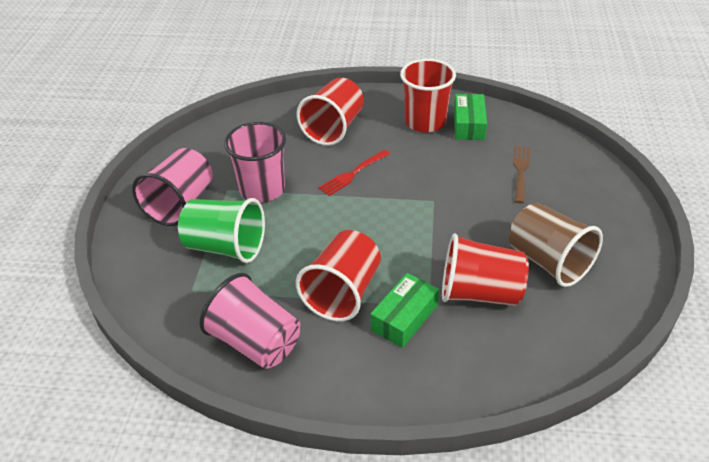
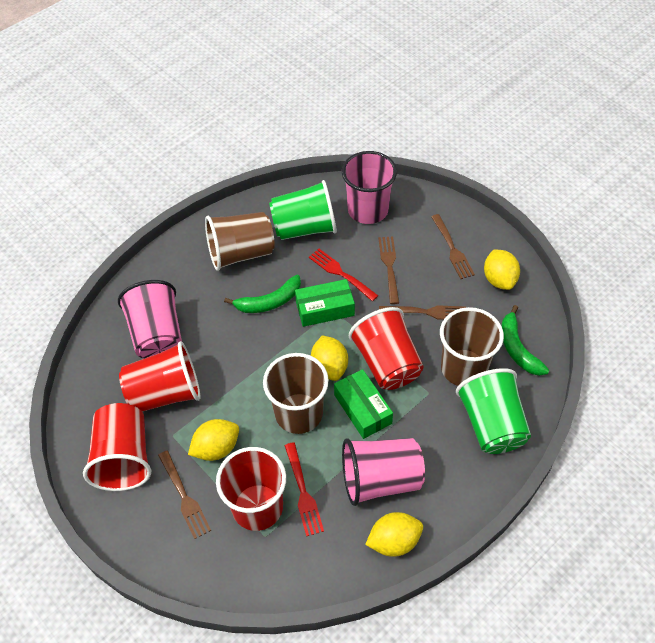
brown cup: [509,203,603,287] = 1 -> [205,212,275,271] [263,353,329,434] [440,307,504,386] = 3
brown fork: [513,146,530,204] = 1 -> [158,450,211,539] [378,236,399,304] [379,305,466,320] [431,214,475,279] = 4
green banana: none = 0 -> [224,275,301,313] [501,305,549,376] = 2
green cup: [178,198,265,263] = 1 -> [269,180,337,240] [456,368,531,454] = 2
red fork: [319,150,390,196] = 1 -> [284,442,324,537] [309,249,378,301] = 2
yellow lemon: none = 0 -> [188,419,239,461] [311,336,348,381] [365,512,423,557] [484,249,520,290] = 4

